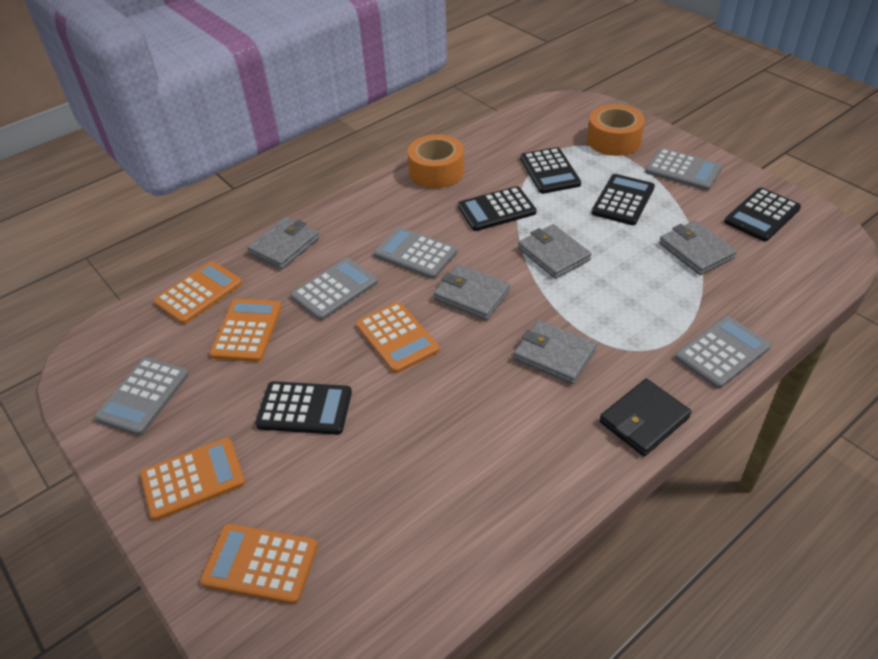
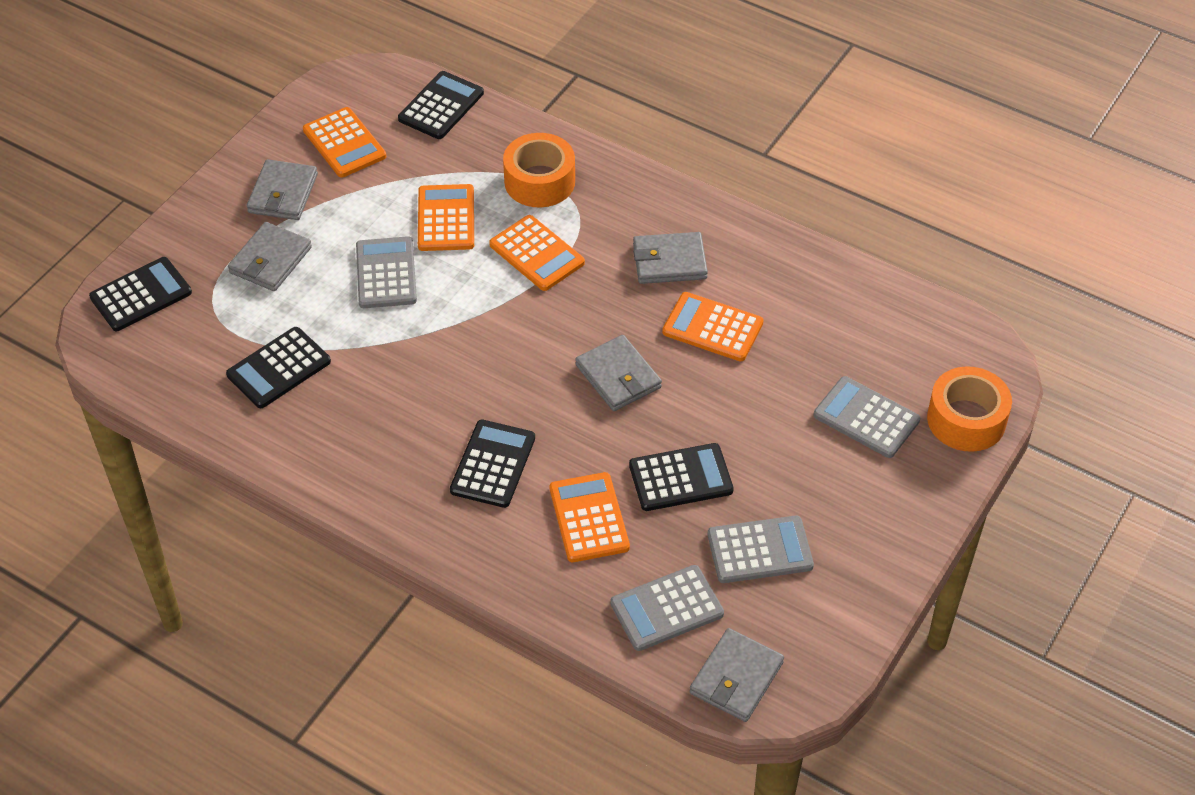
black wallet: [599,379,692,456] = 1 -> none = 0
grey calculator: [94,357,189,436] [291,258,378,320] [374,227,457,279] [645,148,722,191] [675,316,771,389] = 5 -> [356,236,417,308] [610,565,724,651] [707,516,814,583] [813,376,920,458] = 4

